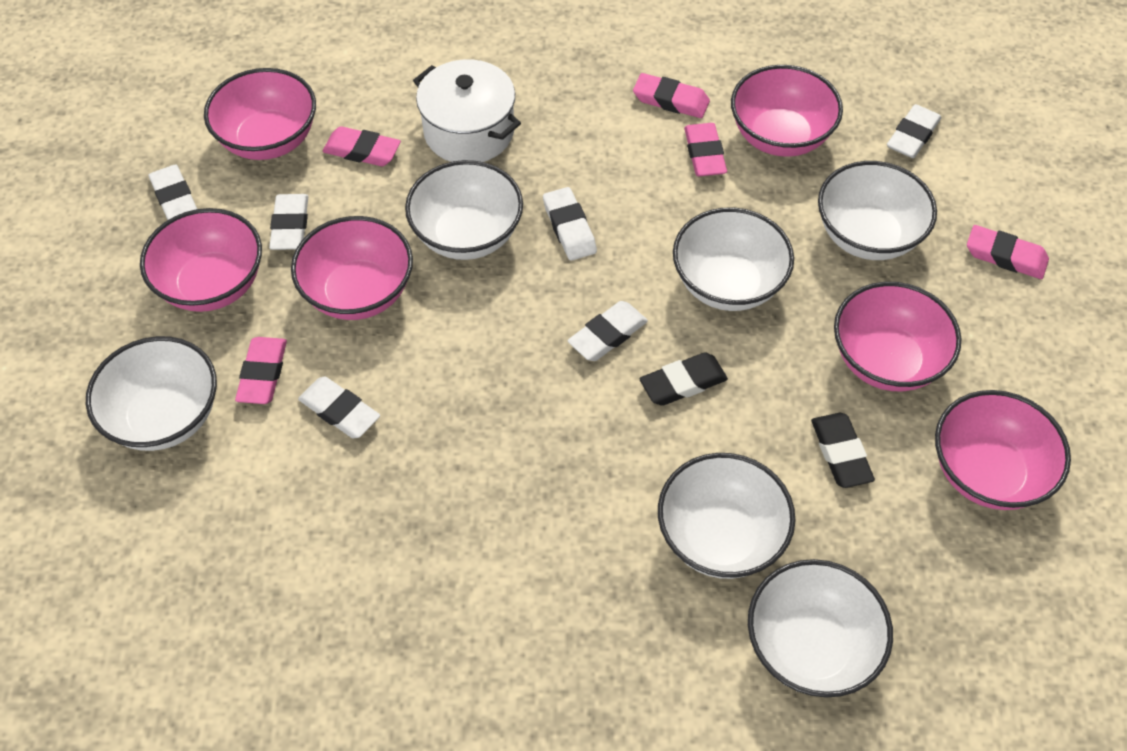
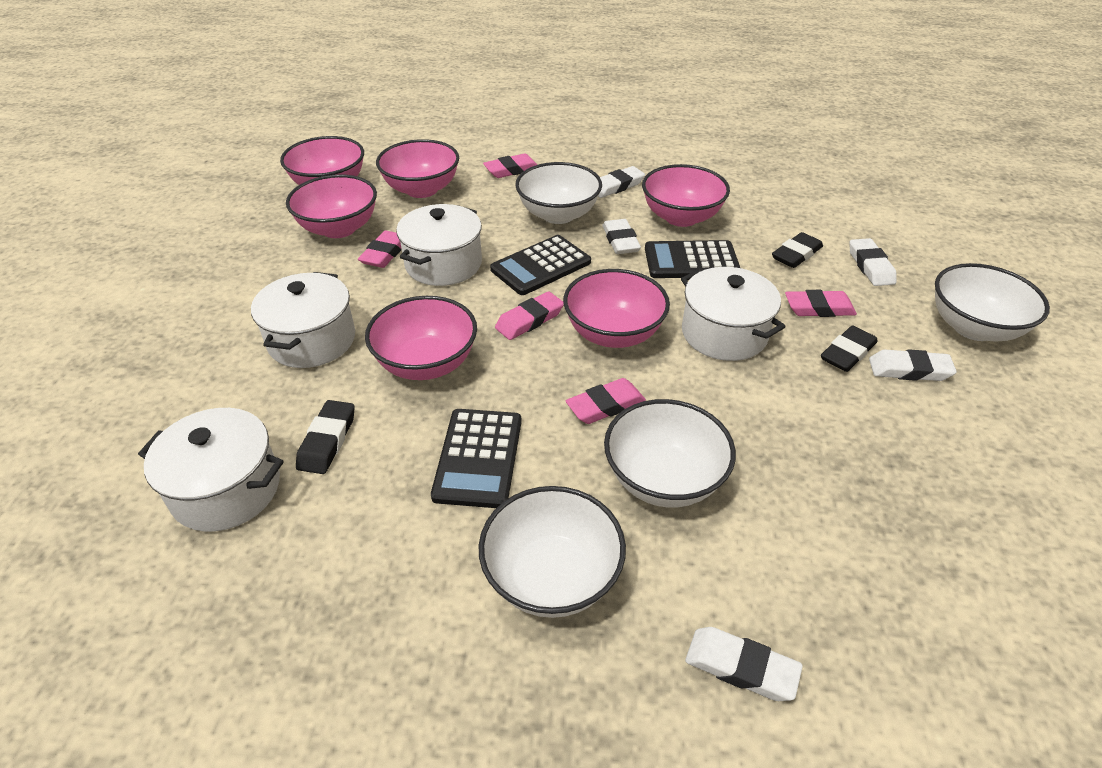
black calculator: none = 0 -> [431,409,522,508] [490,235,591,295] [645,240,740,278] = 3
black eraser: [639,352,728,406] [811,413,875,488] = 2 -> [296,400,355,474] [772,232,823,268] [821,326,878,372] = 3
white bowl: [86,336,217,451] [405,160,523,260] [658,453,795,579] [673,208,794,311] [748,559,893,698] [818,161,937,260] = 6 -> [479,486,626,618] [515,162,602,224] [604,399,736,508] [935,263,1050,341] = 4
white eraser: [149,164,197,220] [269,194,308,250] [298,376,380,439] [543,187,597,261] [568,301,648,361] [887,104,941,158] = 6 -> [598,166,645,198] [602,219,641,254] [685,627,803,701] [850,238,897,286] [869,349,957,381] = 5
white pot: [413,59,521,162] = 1 -> [138,408,284,532] [251,272,355,368] [396,204,482,286] [681,267,786,361] = 4

